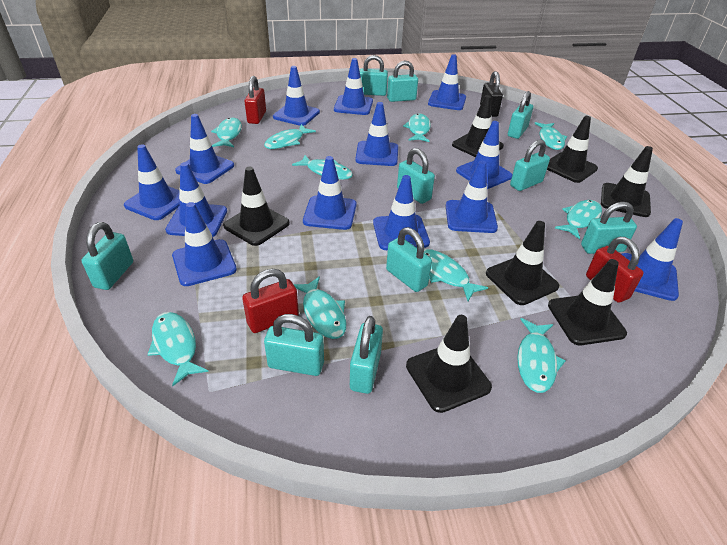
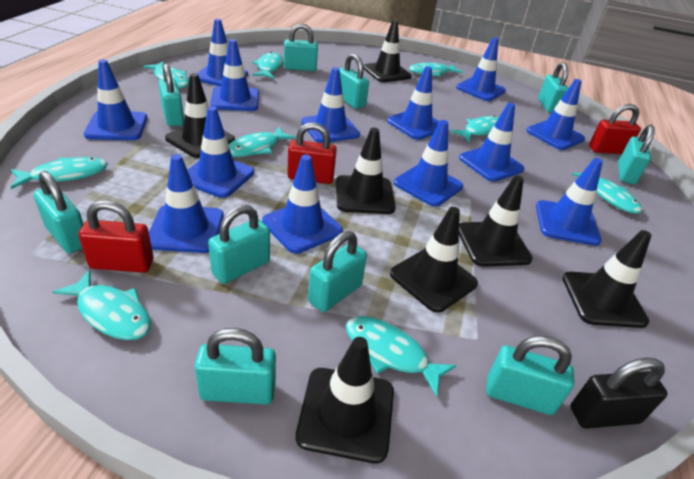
turquoise fish: [147,312,209,386] [211,117,242,147] [264,124,316,149] [292,155,353,180] [293,276,346,339] [403,114,431,142] [424,249,488,301] [517,318,565,393] [534,122,567,150] [555,200,602,239] = 10 -> [11,157,108,189] [53,270,151,340] [143,61,189,88] [229,126,296,157] [252,52,283,79] [346,316,456,397] [409,63,462,77] [451,116,499,142] [571,173,642,214] = 9

